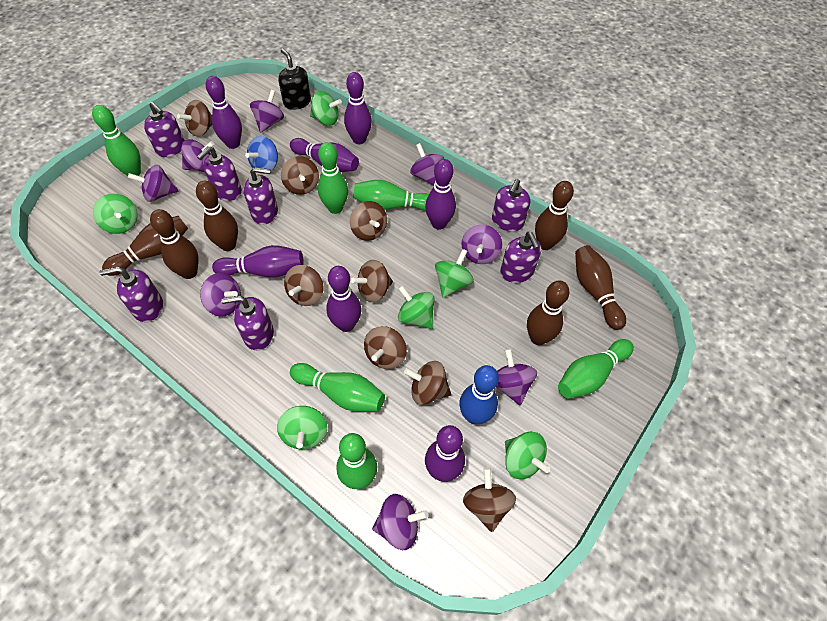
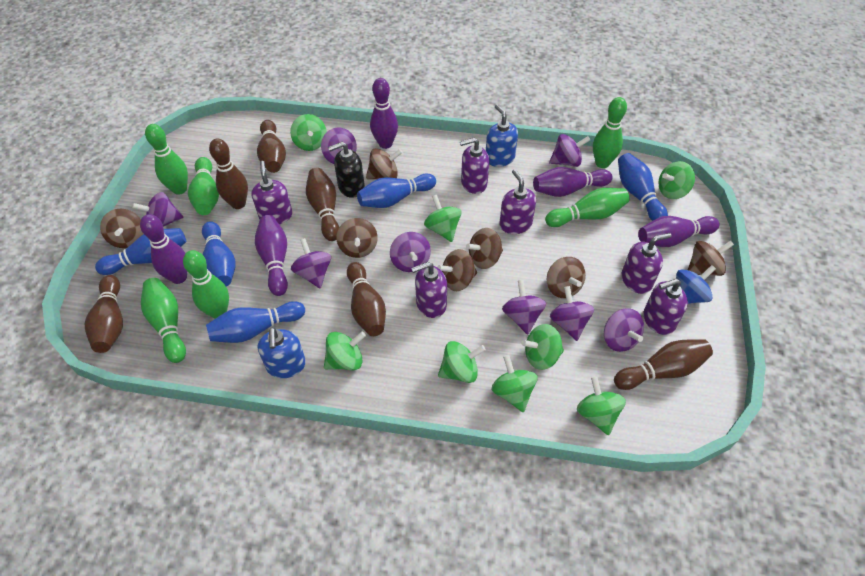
blue bowling pin: [459,365,499,425] = 1 -> [95,228,186,275] [202,221,236,286] [206,301,305,343] [357,173,436,208] [618,153,668,221] = 5
blue soap dispenser: none = 0 -> [258,327,306,378] [486,104,518,167] = 2
brown spinning top: [177,100,212,137] [281,156,319,195] [284,265,324,306] [350,201,387,241] [351,260,393,302] [364,326,407,369] [404,361,451,405] [463,467,516,532] = 8 -> [100,209,143,248] [336,218,378,258] [366,148,403,179] [437,249,477,291] [466,228,503,269] [547,257,586,298] [688,240,734,276] = 7
green spinning top: [93,194,138,234] [277,406,327,449] [310,91,342,126] [398,285,434,329] [435,249,474,297] [505,432,550,479] = 6 -> [290,114,327,151] [324,332,366,371] [424,195,462,242] [438,341,486,383] [491,355,538,412] [521,324,564,370] [577,376,626,435] [659,161,695,199] = 8
purple bowling pin: [206,76,242,149] [212,245,304,278] [290,138,359,172] [326,266,362,332] [344,72,372,144] [425,159,456,230] [425,425,465,482] = 7 -> [140,214,187,284] [255,215,288,296] [370,78,398,149] [533,167,612,197] [638,216,720,247] = 5
purple soap dispenser: [99,266,163,322] [144,102,185,157] [197,146,242,201] [221,296,274,350] [244,167,278,225] [492,179,531,231] [500,232,541,283] = 7 -> [251,161,292,224] [411,262,447,318] [460,137,489,194] [500,169,536,234] [622,233,671,294] [644,279,688,335] = 6

